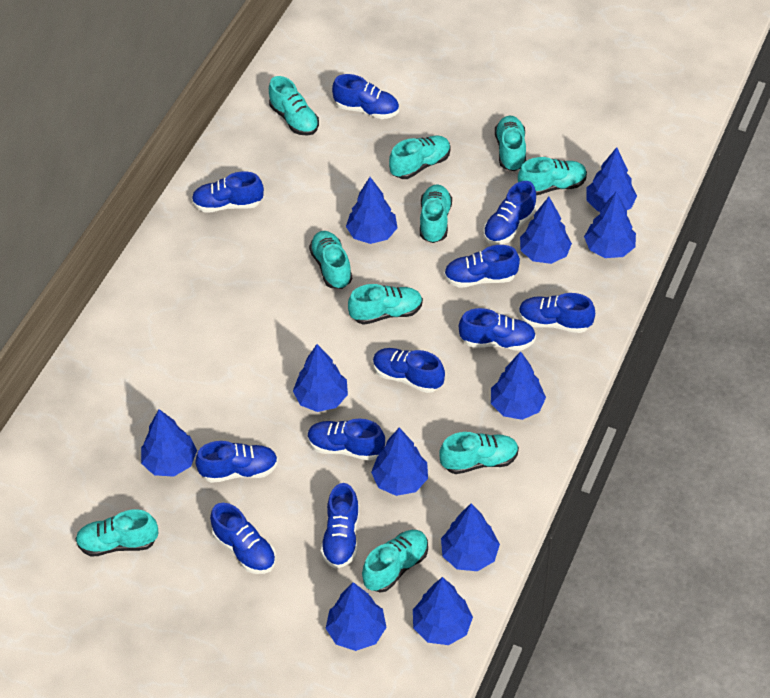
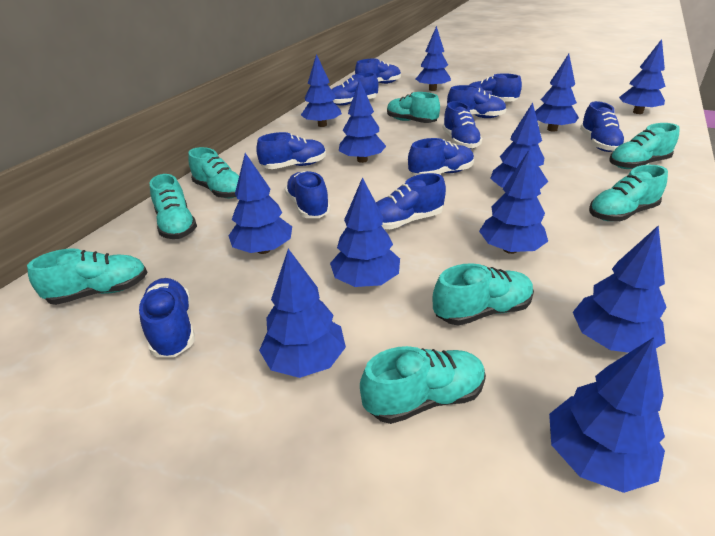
blue tree: [141,409,197,477] [293,344,348,412] [326,582,387,651] [346,177,397,244] [371,428,428,496] [413,577,473,645] [441,503,500,571] [491,351,546,420] [520,197,572,264] [584,191,636,258] [586,147,637,212] = 11 -> [229,153,292,254] [259,249,346,378] [301,54,342,127] [330,177,400,287] [339,80,386,163] [416,26,451,91] [479,149,548,254] [490,102,548,189] [535,54,579,132] [549,337,665,493] [573,226,667,353] [619,39,665,114] = 12
turquoise shoe: [75,509,158,557] [269,76,319,136] [309,231,352,289] [348,284,423,325] [362,530,428,592] [389,135,451,179] [420,184,452,243] [439,432,519,474] [495,115,526,171] [518,157,587,195] = 10 -> [27,248,148,305] [150,174,197,239] [188,147,239,198] [360,346,486,424] [387,92,440,123] [433,263,534,326] [589,165,668,221] [610,123,680,169] = 8

